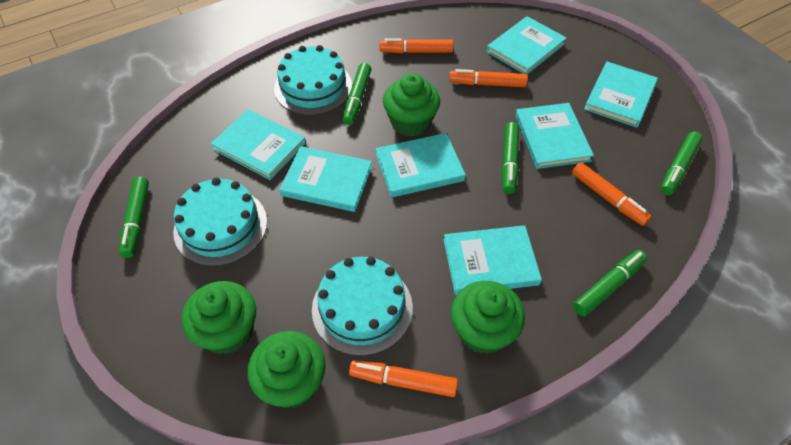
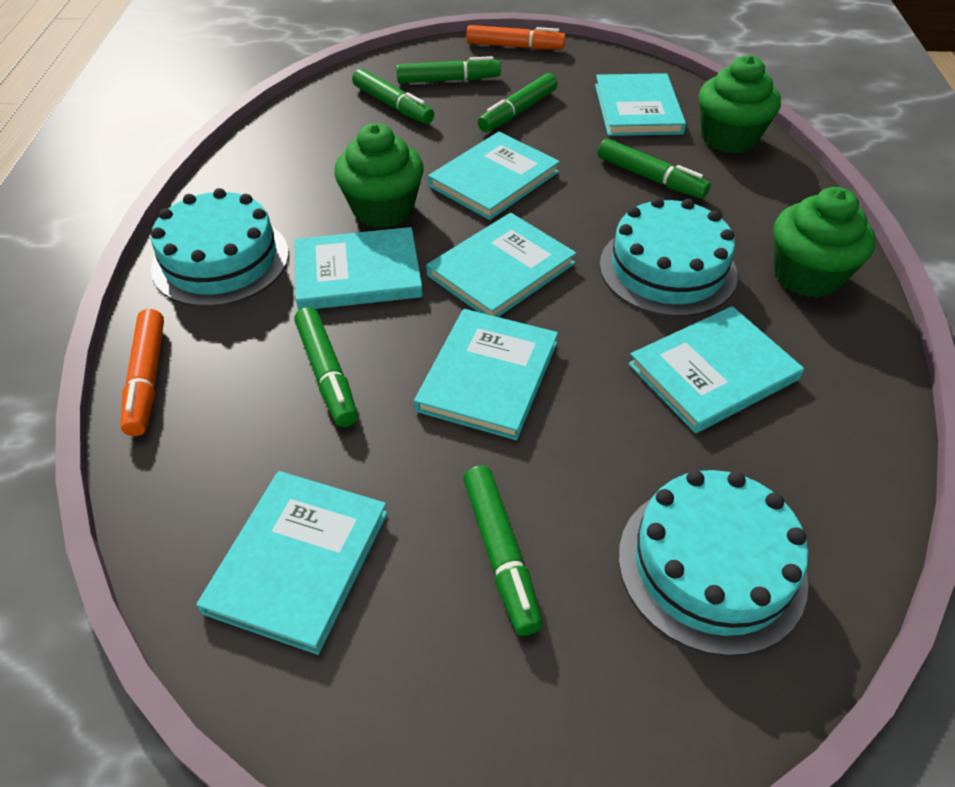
green cupcake: [182,281,256,355] [247,331,326,408] [383,73,440,137] [451,281,525,354] = 4 -> [334,123,424,228] [699,55,781,154] [774,187,875,298] = 3
green marker: [119,177,149,258] [343,63,371,125] [502,122,519,194] [573,250,647,316] [661,132,703,195] = 5 -> [294,307,358,427] [352,69,434,124] [396,56,501,83] [463,465,543,636] [478,73,557,132] [598,138,711,199] = 6
orange marker: [349,360,458,397] [379,38,454,53] [449,69,528,87] [572,162,652,226] = 4 -> [121,309,164,436] [466,25,565,49] = 2

